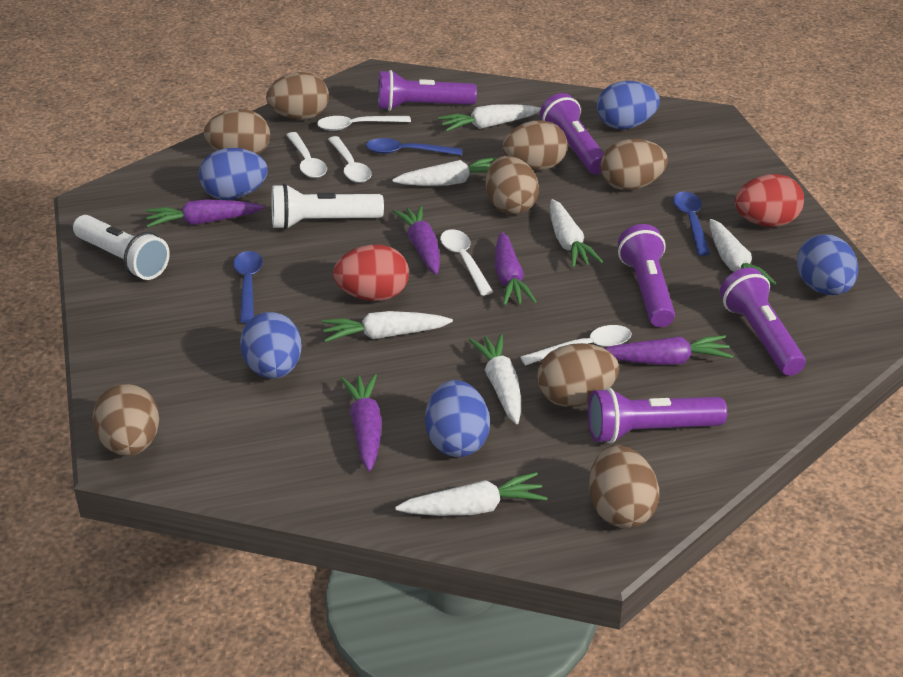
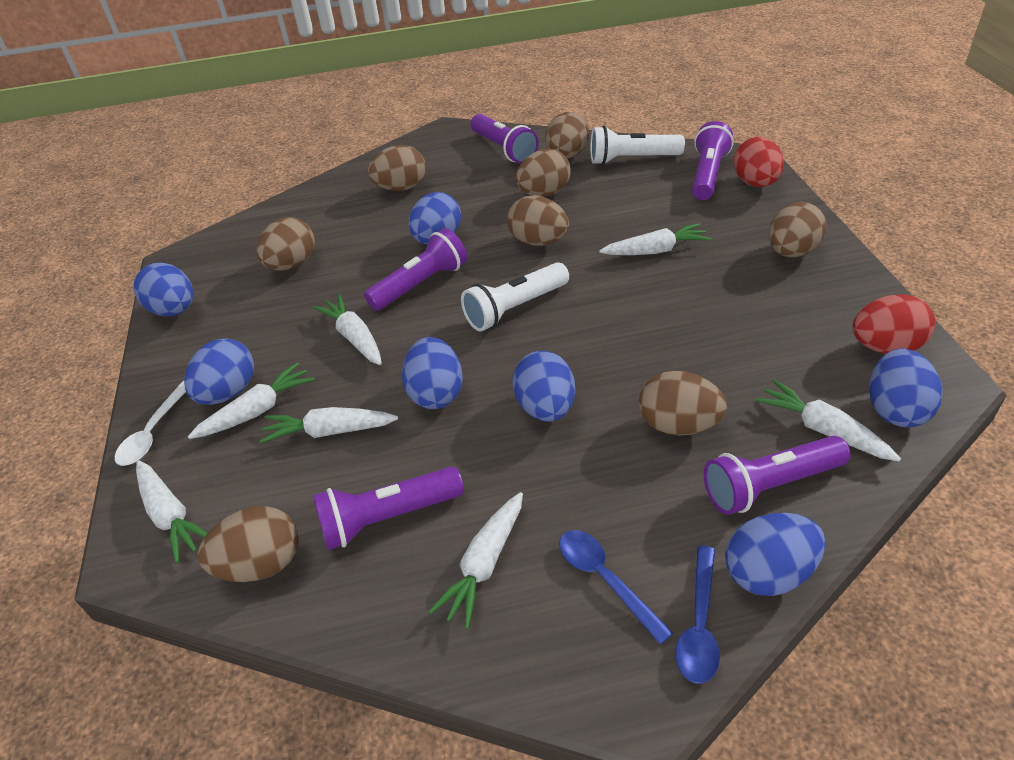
blue egg: [199,148,268,200] [240,312,302,379] [425,380,490,457] [597,81,660,129] [797,234,858,295] = 5 -> [133,263,193,316] [184,338,254,405] [402,337,463,409] [409,192,461,244] [512,351,575,422] [725,513,826,596] [869,349,943,427] = 7
blue spoon: [233,251,263,323] [366,138,463,156] [673,192,710,256] = 3 -> [559,530,673,645] [676,546,720,683] = 2
purple carrot: [146,200,264,227] [340,374,382,471] [393,205,440,275] [495,232,537,306] [605,335,733,365] = 5 -> none = 0
white spoon: [286,132,327,178] [317,116,411,131] [328,136,372,183] [440,229,493,295] [520,325,632,366] = 5 -> [115,381,186,466] = 1

